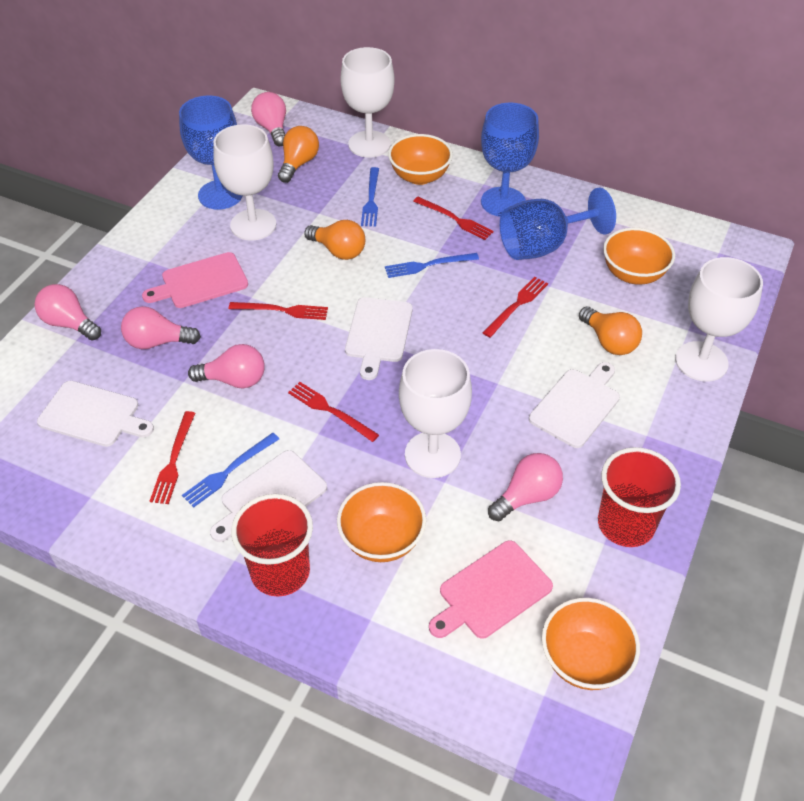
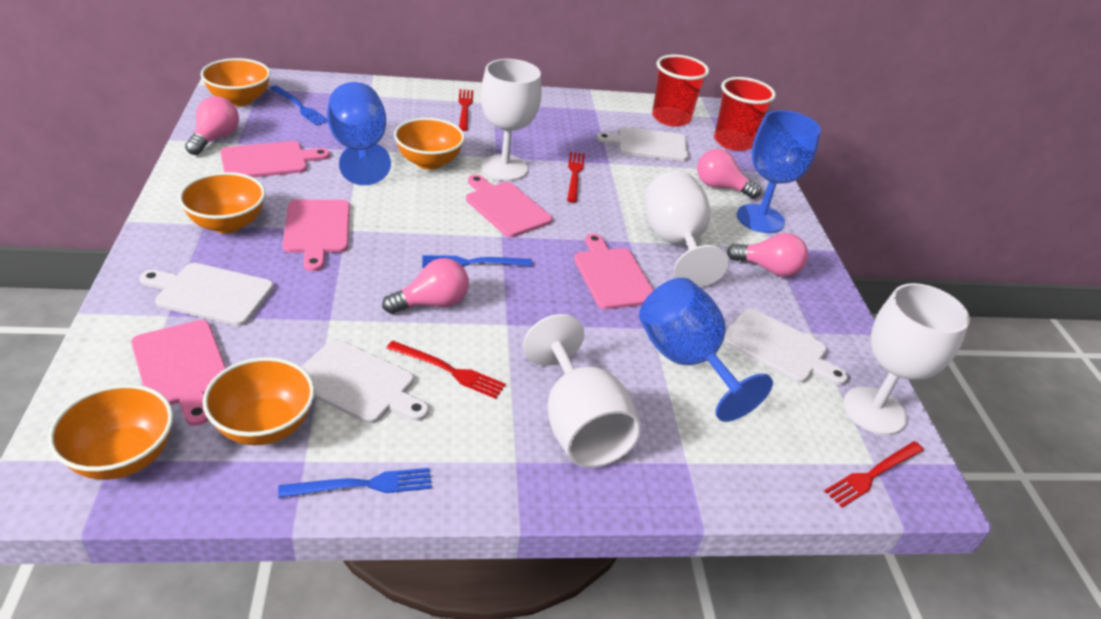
orange bowl: [337,482,426,562] [388,134,453,185] [542,598,640,690] [603,228,675,285] = 4 -> [48,384,173,480] [178,172,266,233] [200,58,271,106] [203,357,315,445] [394,118,465,170] = 5
orange light bulb: [278,126,319,183] [304,220,365,260] [579,306,642,355] = 3 -> none = 0
pink cutting board: [142,252,248,308] [429,540,553,639] = 2 -> [131,320,226,426] [220,141,330,178] [282,200,350,271] [466,175,553,237] [574,233,653,309] = 5
pink light bulb: [35,284,101,341] [121,306,201,349] [188,344,265,388] [251,92,286,146] [488,453,563,521] = 5 -> [185,96,239,155] [382,258,469,314] [697,149,761,199] [727,233,808,277] = 4
red fork: [150,411,195,504] [229,302,328,320] [288,382,379,442] [413,197,494,240] [483,277,548,338] = 5 -> [387,341,506,399] [458,89,473,131] [567,152,585,203] [825,441,924,508] = 4

